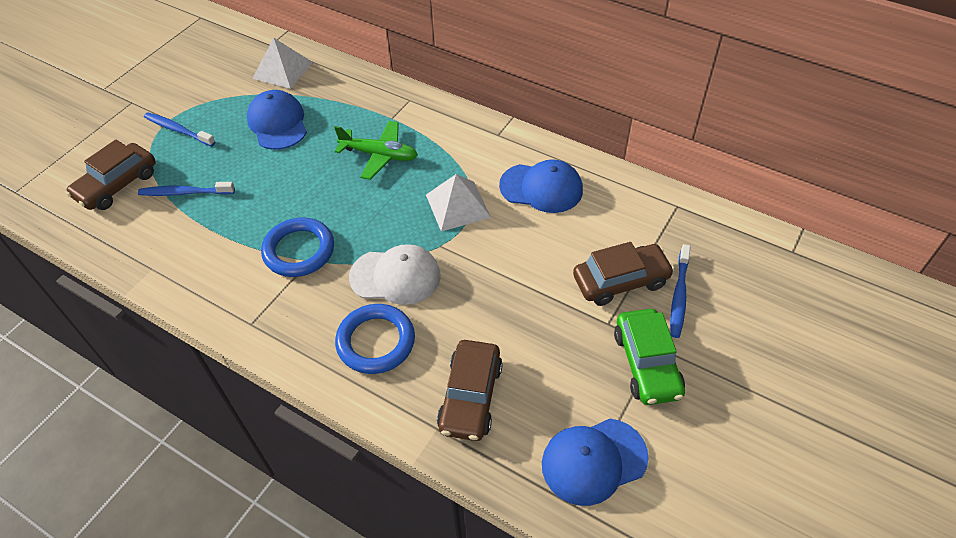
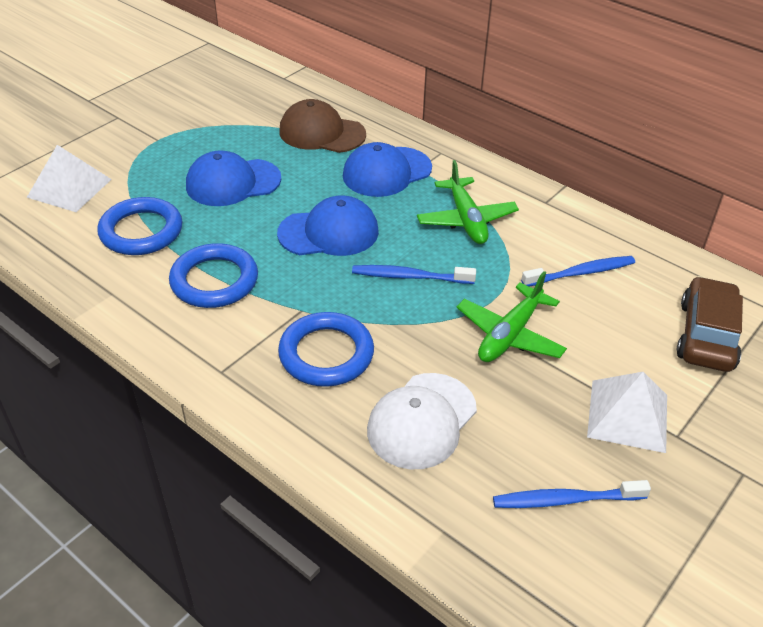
blue ring: [261,217,334,277] [335,304,415,374] = 2 -> [97,197,182,255] [169,243,258,308] [278,312,374,387] = 3
brown cap: none = 0 -> [279,99,366,153] = 1
brown car: [66,140,156,210] [437,340,503,441] [573,242,675,306] = 3 -> [676,276,743,372] = 1
green car: [614,309,685,405] = 1 -> none = 0
green plane: [334,121,418,180] = 1 -> [417,160,519,244] [457,271,567,362] = 2

